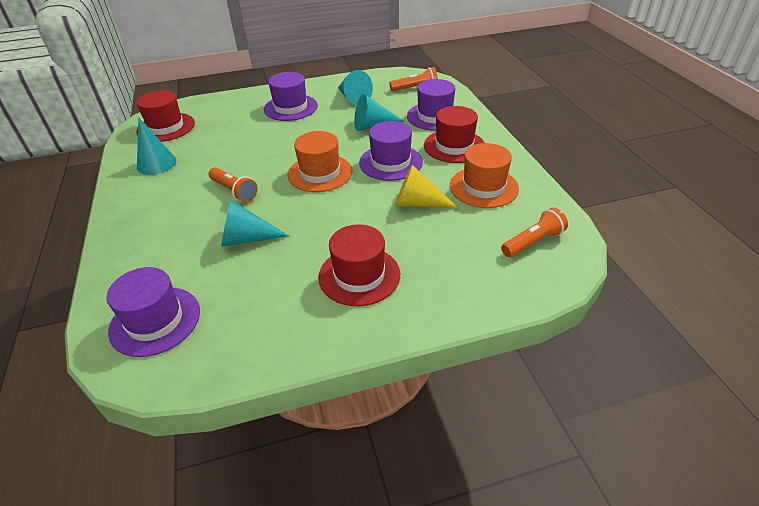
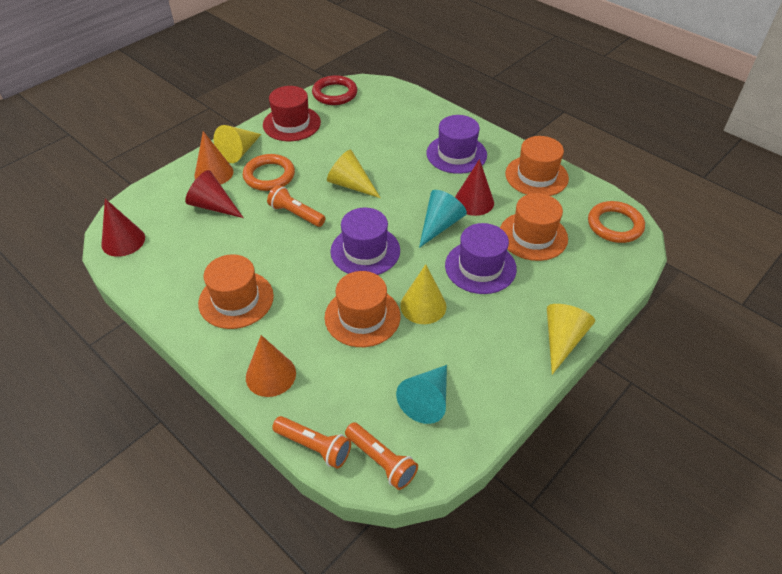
orange cone: none = 0 -> [194,131,234,185] [246,335,296,397] = 2
orange hat: [288,131,353,192] [450,143,519,208] = 2 -> [198,254,274,329] [324,271,401,347] [500,193,568,261] [505,136,569,196] = 4
orange ring: none = 0 -> [243,154,295,191] [588,201,645,243] = 2
purple hat: [107,267,200,357] [264,72,318,121] [359,121,423,181] [407,79,455,131] = 4 -> [330,208,400,275] [426,115,487,174] [445,223,517,294] = 3
red cone: none = 0 -> [101,199,145,257] [185,170,243,218] [455,159,494,216] = 3
red hat: [136,90,195,142] [318,225,400,306] [424,106,485,163] = 3 -> [263,86,321,141] = 1
red ring: none = 0 -> [312,75,358,105] = 1
turquoise cone: [137,118,177,175] [221,200,289,247] [338,70,373,105] [354,94,404,131] = 4 -> [396,365,447,424] [419,190,467,248] = 2
yellow cone: [395,165,458,208] = 1 -> [214,125,261,163] [327,150,380,198] [400,264,446,324] [547,304,595,375] = 4

